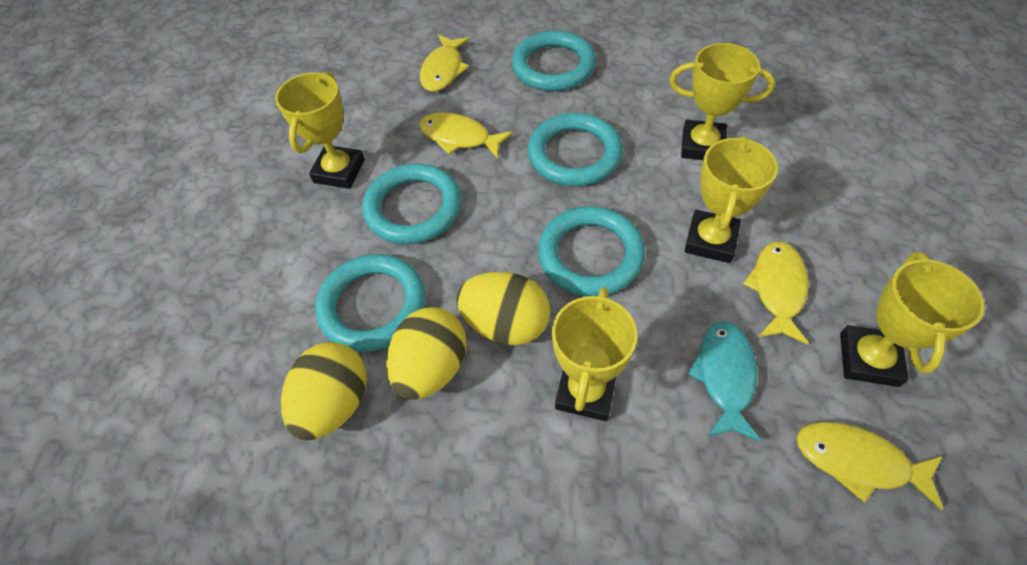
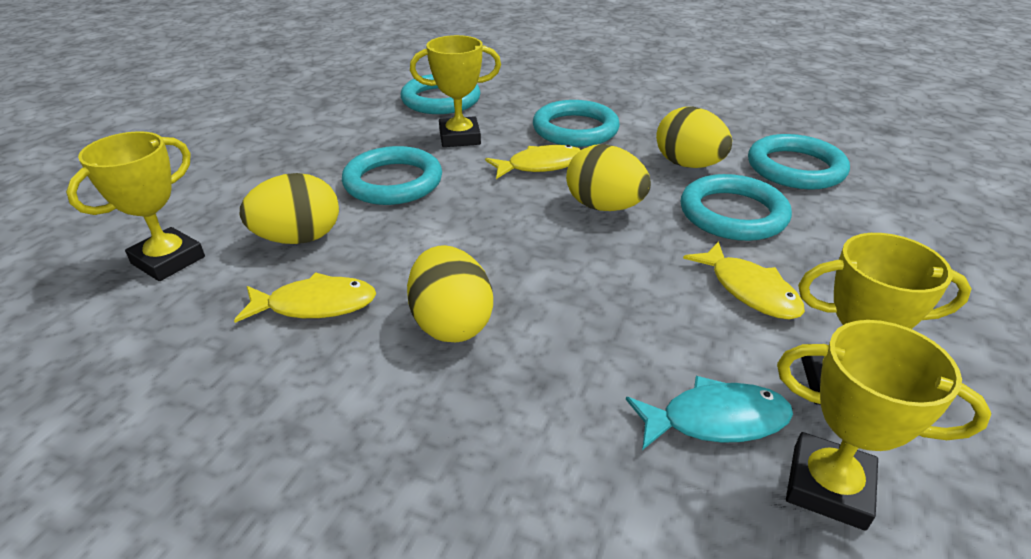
yellow egg: [281,342,367,440] [386,307,467,400] [456,272,550,345] = 3 -> [240,173,339,244] [407,245,493,342] [566,144,651,211] [656,107,732,168] = 4
yellow fish: [419,113,513,159] [420,35,470,92] [743,242,809,344] [796,422,943,510] = 4 -> [234,272,376,323] [485,145,581,179] [683,241,805,319] = 3
yellow trophy: [275,72,365,189] [552,287,637,421] [669,43,775,160] [685,136,778,263] [840,252,985,387] = 5 -> [66,131,205,281] [410,35,501,147] [777,320,991,531] [798,233,971,405] = 4

